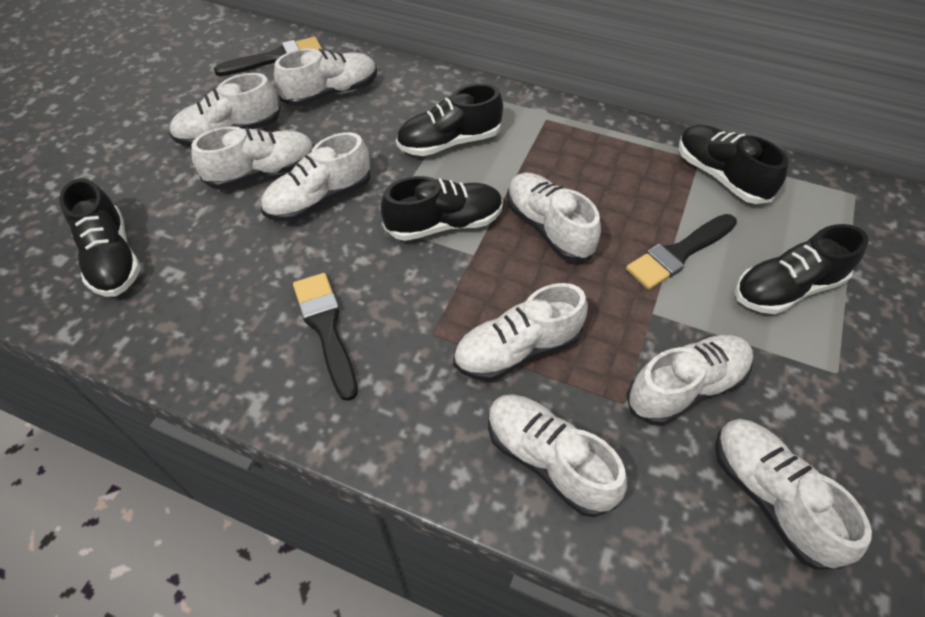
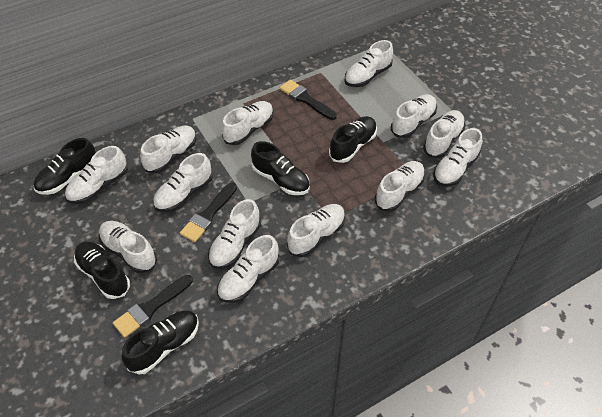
white shoe: [169,73,280,147] [191,126,315,189] [261,132,371,222] [274,48,377,106] [453,283,588,381] [488,394,627,517] [507,173,601,262] [626,335,753,426] [715,419,872,570] = 9 -> [65,146,128,204] [99,221,157,273] [140,126,196,173] [153,153,213,212] [208,199,261,269] [217,235,280,303] [222,101,273,145] [287,204,345,257] [344,40,393,87] [375,161,425,212] [391,94,437,138] [423,110,465,158] [433,128,482,187] = 13

